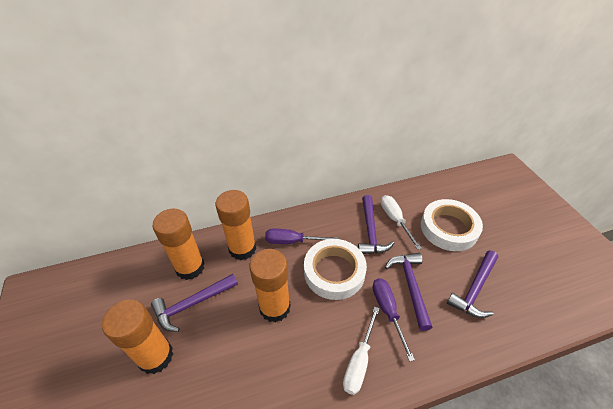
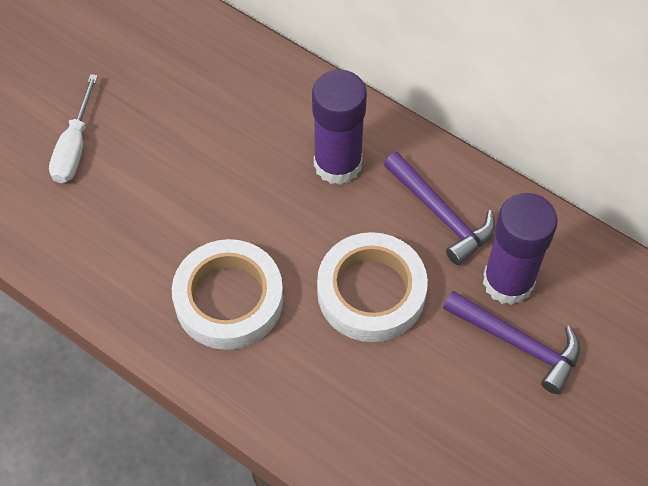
orange glue stick: [102,299,173,374] [153,209,205,280] [215,190,256,260] [249,249,291,323] = 4 -> none = 0
purple glue stick: none = 0 -> [312,69,367,185] [483,193,558,305] = 2
purple hammer: [151,274,238,332] [358,195,394,254] [385,253,432,331] [447,251,498,318] = 4 -> [384,152,495,265] [443,291,580,394] = 2
purple screwdriver: [265,229,339,244] [373,278,415,362] = 2 -> none = 0
white screwdriver: [343,307,380,395] [381,195,422,250] = 2 -> [49,74,98,183] = 1

